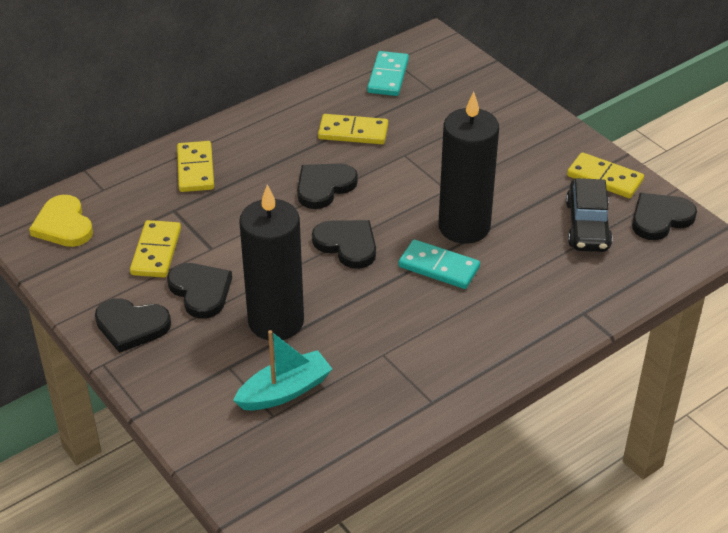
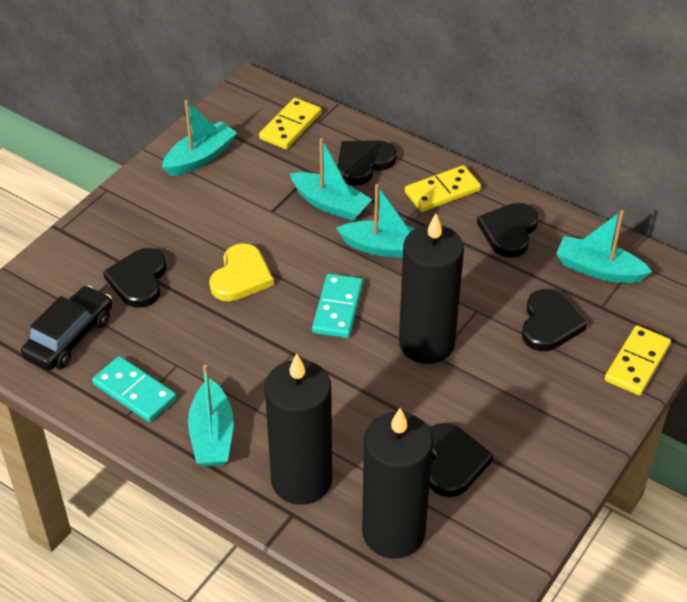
black candle: [239,185,304,341] [439,92,499,244] = 2 -> [265,353,332,505] [362,408,433,559] [399,214,464,364] = 3
turquoise boat: [233,330,332,410] = 1 -> [162,100,237,176] [188,365,234,467] [290,138,372,221] [336,184,415,258] [556,210,652,283] = 5
yellow domino: [130,220,181,278] [177,141,214,192] [318,114,388,144] [567,152,644,198] = 4 -> [259,98,321,149] [405,165,481,212] [605,325,671,396] = 3

